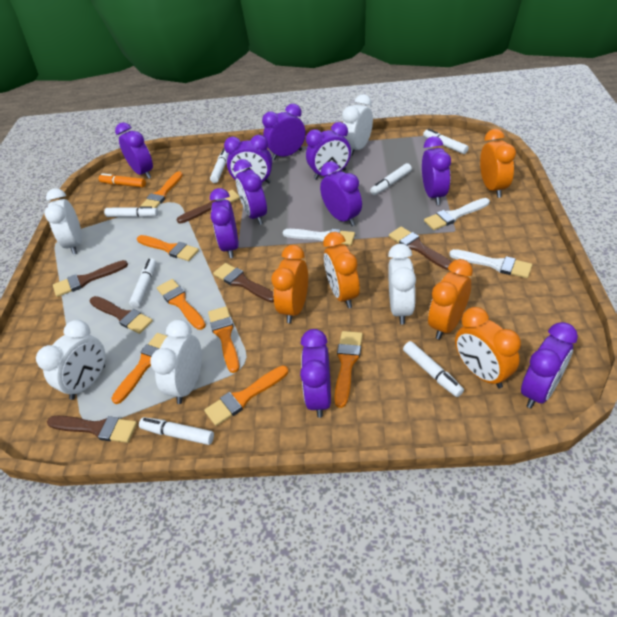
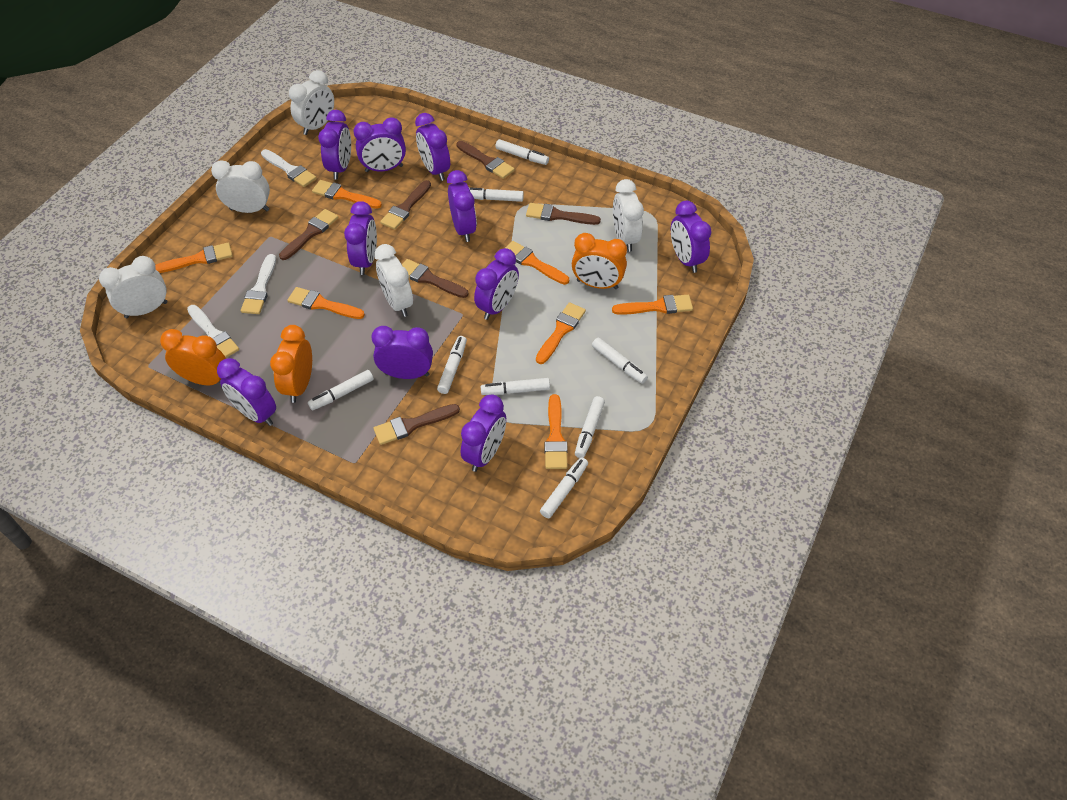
orange clock: [271,245,308,323] [323,232,360,308] [428,259,473,340] [455,307,521,388] [480,129,516,198] = 5 -> [160,329,226,385] [270,325,312,403] [572,233,627,289] = 3
orange marker: [99,173,146,188] = 1 -> none = 0
white marker: [104,206,158,217] [129,258,156,308] [139,417,214,445] [210,148,229,183] [370,163,412,195] [403,341,464,397] [423,129,469,154] = 7 -> [308,370,374,410] [437,336,467,394] [469,187,524,202] [480,378,550,395] [495,139,549,165] [540,457,588,518] [575,396,605,458] [592,337,648,384] = 8

